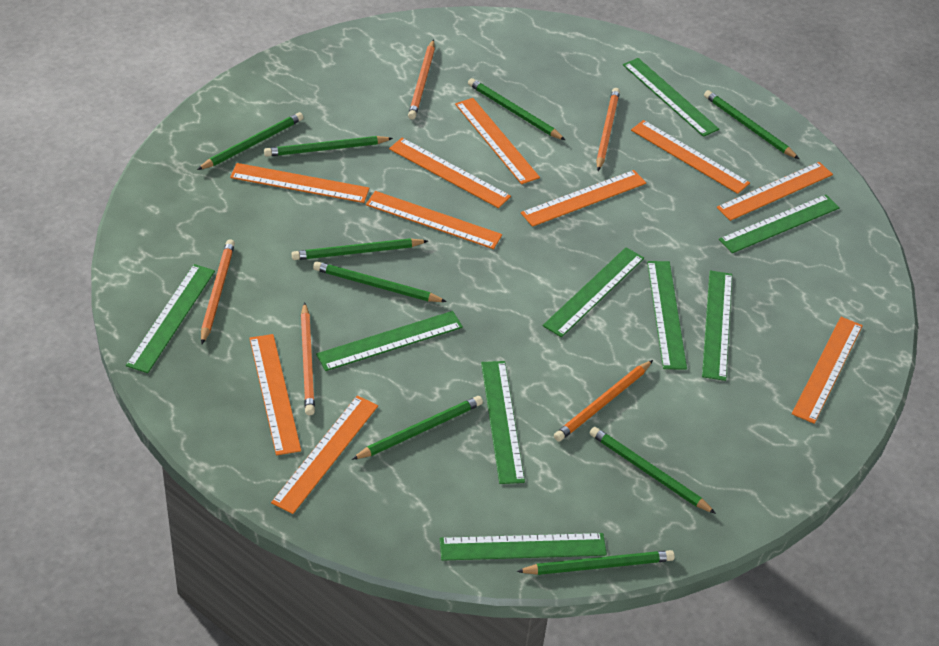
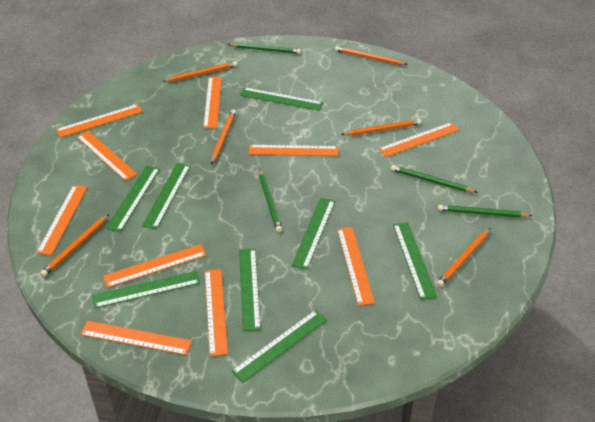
green pencil: [197,112,304,170] [264,136,393,157] [292,238,428,260] [313,261,447,302] [352,396,483,460] [468,78,565,140] [517,550,675,575] [590,427,716,514] [704,90,799,159] = 9 -> [227,43,301,54] [259,169,282,232] [391,165,478,193] [438,205,533,218] = 4
green ruler: [126,264,215,373] [316,311,463,371] [440,533,607,561] [481,361,525,484] [543,247,644,337] [623,58,719,137] [647,261,687,370] [702,271,732,381] [719,195,840,253] = 9 -> [92,271,200,308] [106,166,160,232] [142,163,190,229] [231,310,327,383] [239,249,261,331] [240,87,323,111] [291,198,335,270] [393,222,437,300] = 8
orange pencil: [201,239,235,344] [301,302,315,415] [408,39,435,119] [554,360,653,442] [596,88,620,171] = 5 -> [40,214,109,277] [163,61,237,82] [211,109,236,164] [335,46,408,65] [341,119,421,136] [437,228,490,287] = 6

